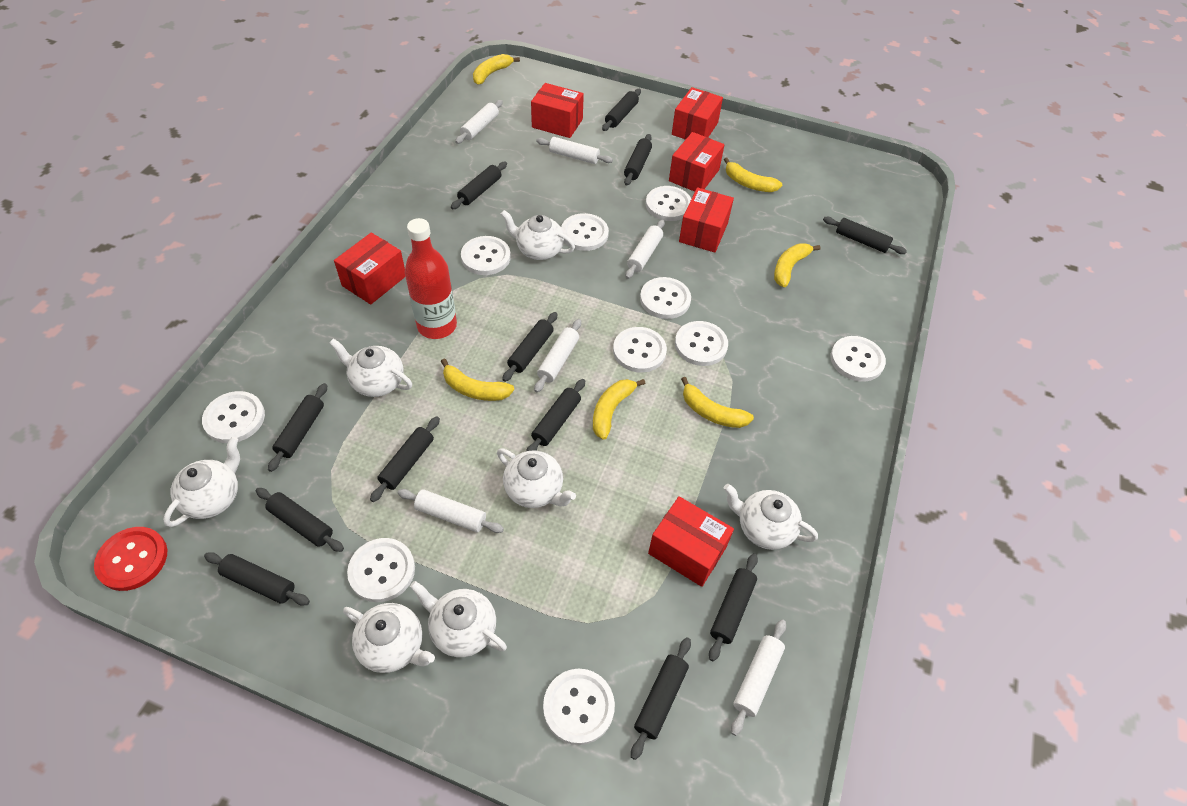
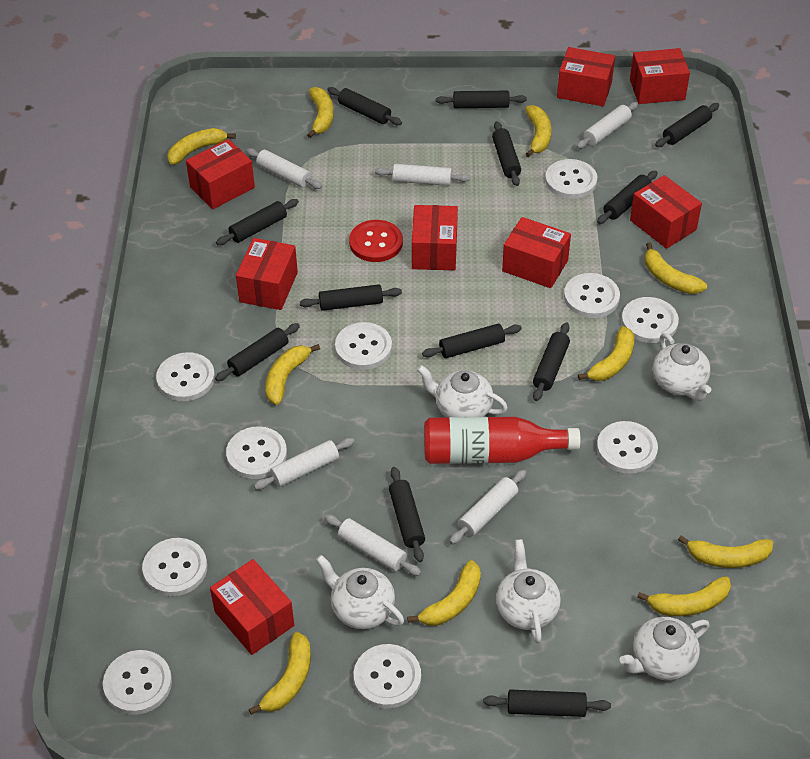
red box: [334,233,405,304] [531,83,584,138] [648,496,734,587] [669,132,725,192] [672,87,723,140] [679,188,734,253] = 6 -> [186,139,255,209] [210,559,294,655] [236,238,298,310] [412,205,458,270] [502,217,571,288] [557,47,615,106] [630,48,690,104] [630,175,702,249] = 8
white teapot: [163,437,240,527] [329,339,412,397] [343,603,435,673] [410,581,507,657] [497,449,576,508] [501,210,575,260] [724,484,818,550] = 7 -> [316,555,404,629] [417,365,508,418] [496,539,561,643] [620,617,710,680] [653,333,711,401] = 5
yellow banana: [441,358,514,401] [473,54,520,85] [593,379,645,440] [681,377,754,428] [724,157,782,192] [774,243,821,287] = 6 -> [167,128,236,165] [249,632,311,715] [266,344,320,405] [307,87,333,138] [407,560,481,626] [526,105,551,157] [578,326,634,381] [637,576,731,616] [645,242,707,294] [678,535,773,568] = 10

